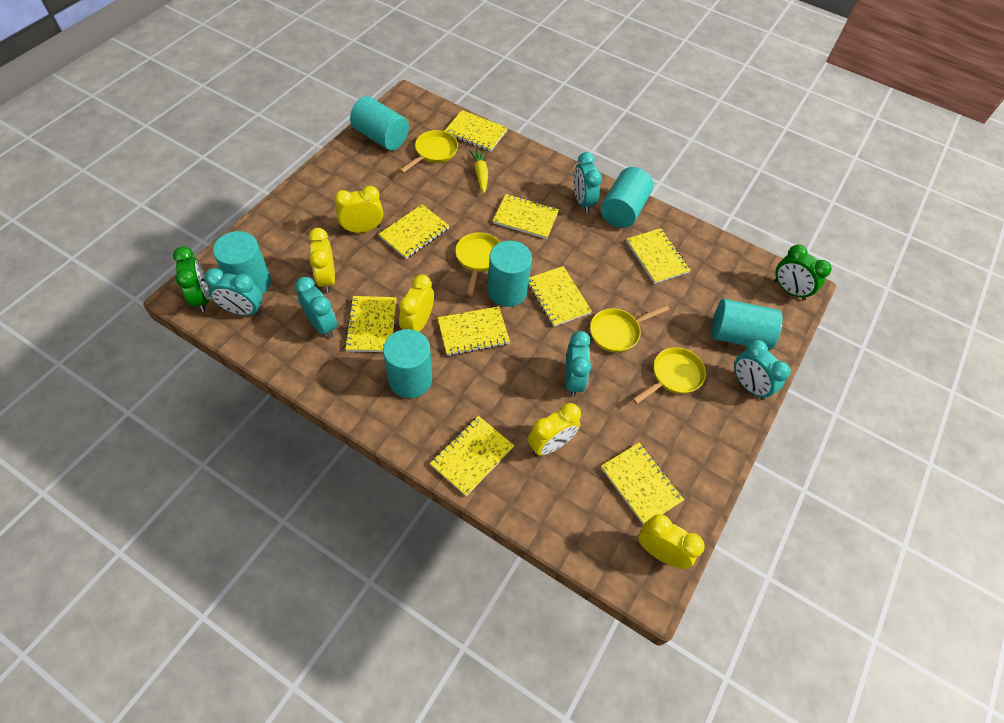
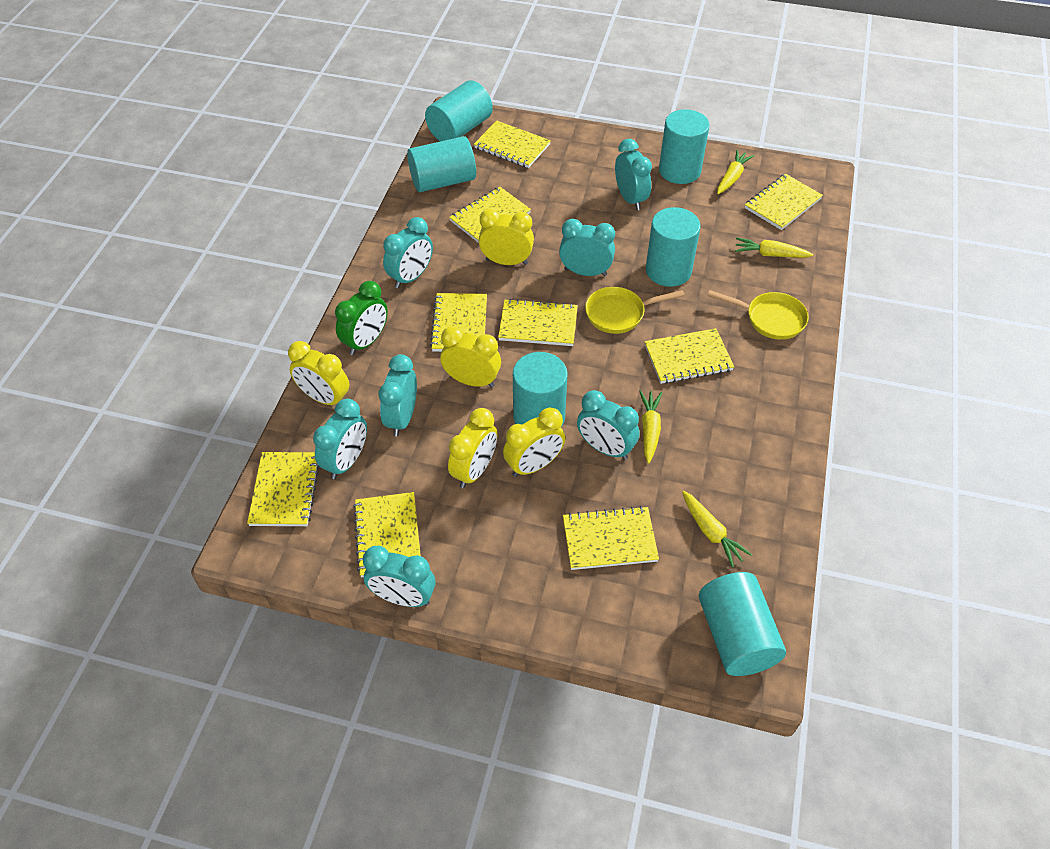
green clock: [173,247,209,312] [774,245,832,301] = 2 -> [335,281,388,355] = 1
turquoise clock: [205,268,263,316] [295,277,337,338] [565,331,591,397] [574,152,602,213] [734,340,791,400] = 5 -> [313,399,367,479] [363,546,435,607] [379,354,417,436] [383,217,433,288] [559,219,615,276] [577,390,639,460] [615,139,652,211] = 7
yellow carrot: [469,149,488,193] = 1 -> [639,391,662,463] [682,491,752,567] [717,150,754,194] [735,237,813,258] = 4
yellow pan: [400,130,458,173] [455,232,500,296] [590,305,669,353] [633,347,706,404] = 4 -> [585,287,685,334] [708,290,809,340] = 2

